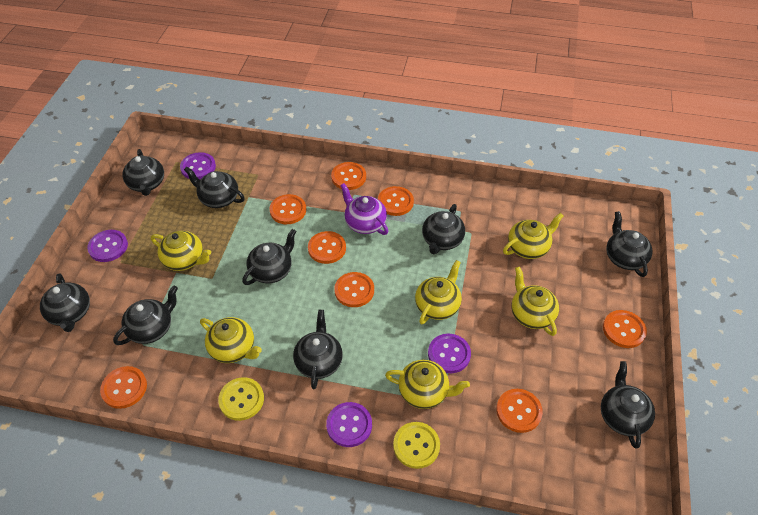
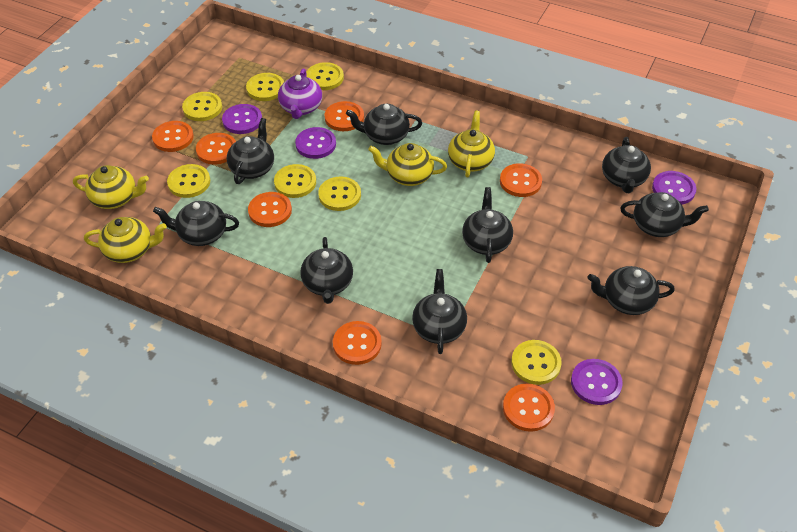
orange button: [100,366,147,409] [269,194,306,224] [308,231,346,264] [331,162,366,190] [334,272,374,307] [378,186,414,216] [496,389,543,433] [603,310,647,348] = 8 -> [152,121,194,152] [196,133,236,165] [248,192,292,227] [325,101,364,131] [333,321,382,365] [500,163,542,197] [503,383,555,432] = 7
yellow button: [218,377,264,421] [393,422,440,469] = 2 -> [167,164,210,198] [182,92,222,121] [246,73,284,101] [274,164,316,198] [306,62,344,90] [318,177,361,211] [511,340,562,385] = 7
yellow teapot: [151,231,211,271] [200,317,262,363] [385,360,470,409] [415,260,462,325] [503,213,564,259] [511,267,559,336] = 6 -> [73,165,149,209] [84,217,167,263] [368,143,447,186] [448,111,495,177] = 4

